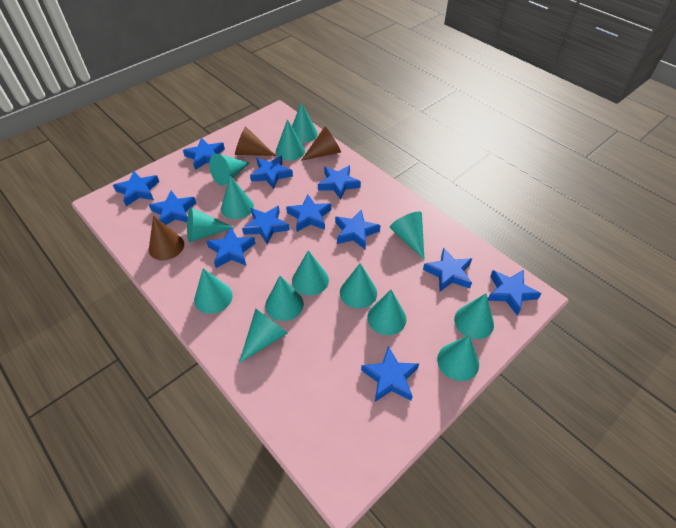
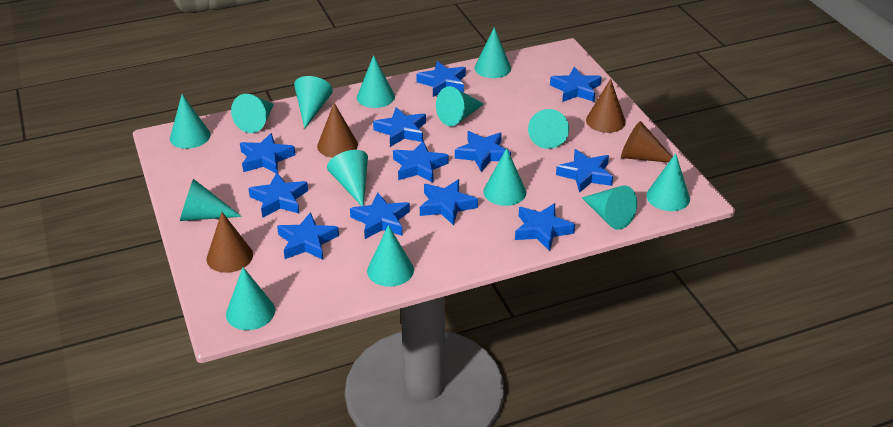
brown cone: [149,216,184,260] [235,126,276,156] [301,127,341,161] = 3 -> [207,212,253,273] [317,103,358,158] [586,79,626,133] [621,121,672,163] = 4

